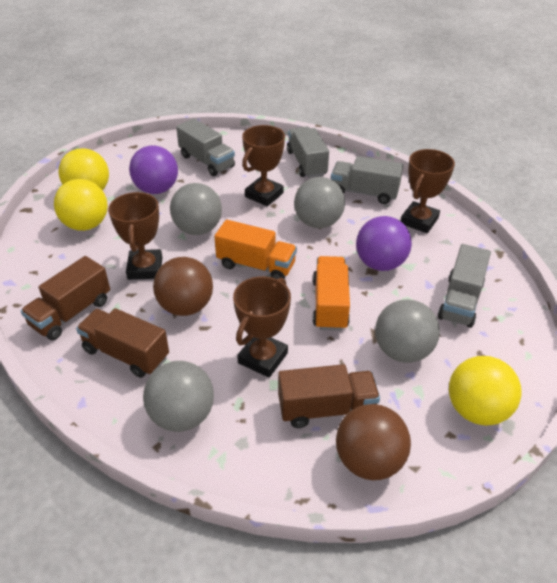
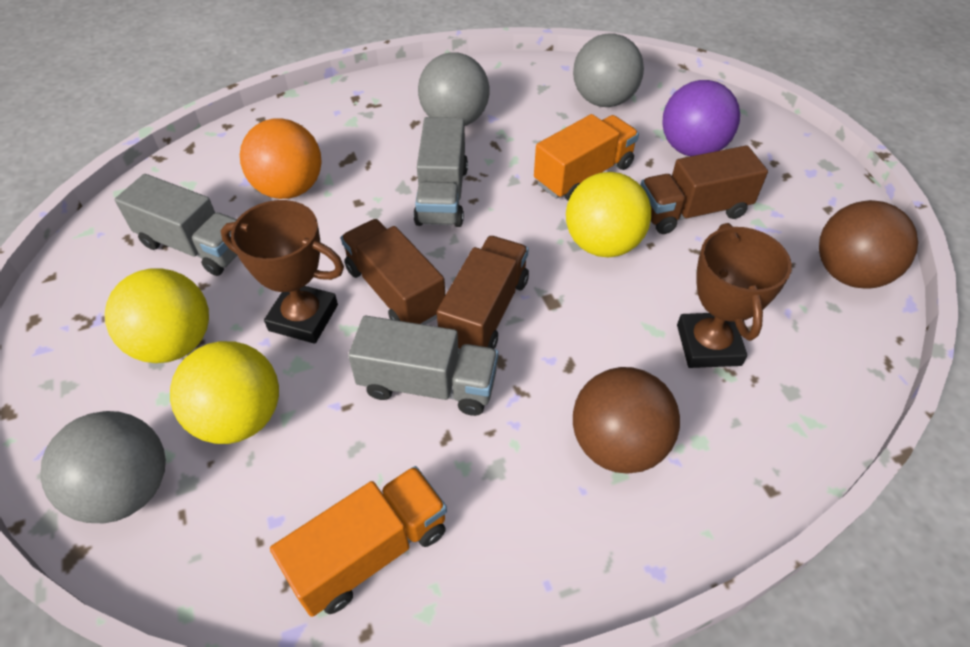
brown trophy: [108,192,162,280] [233,276,291,378] [242,125,285,206] [401,149,455,233] = 4 -> [220,200,344,344] [677,223,792,368] = 2
grey ball: [143,361,214,432] [170,183,222,235] [294,177,345,228] [375,299,440,363] = 4 -> [40,411,166,523] [418,52,489,126] [573,33,644,107] = 3
grey truck: [176,118,235,176] [287,127,329,178] [331,156,404,204] [438,244,491,328] = 4 -> [115,174,237,276] [348,316,498,416] [414,117,468,227] = 3
orange ball: none = 0 -> [240,118,322,199] = 1
purple ball: [129,145,178,194] [356,216,412,271] = 2 -> [662,80,740,156] = 1

